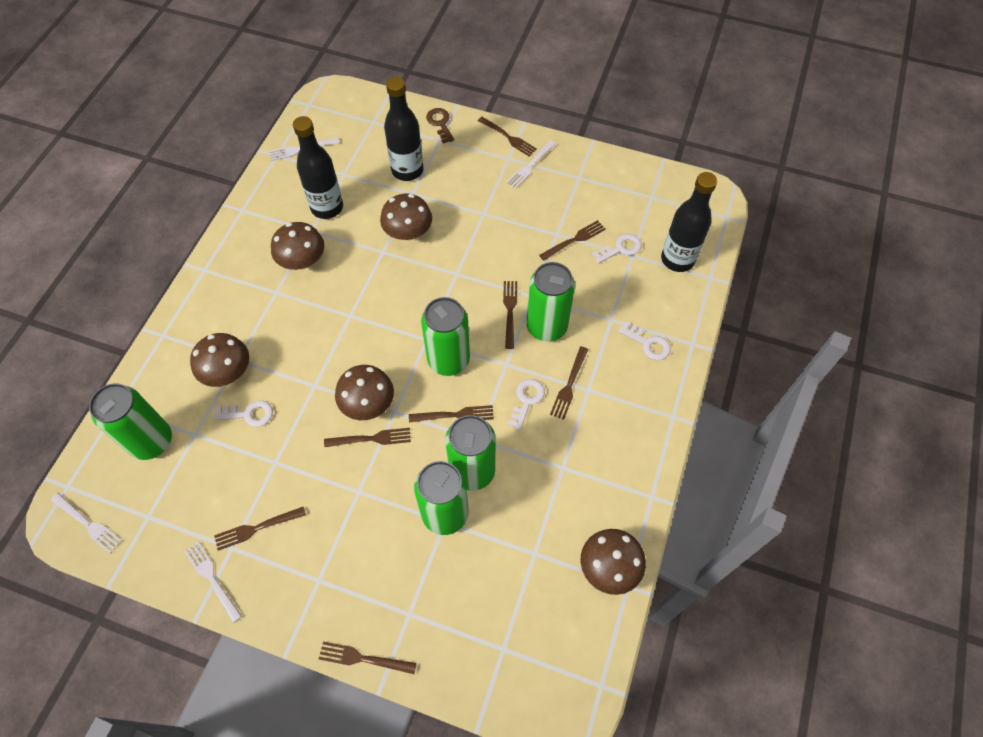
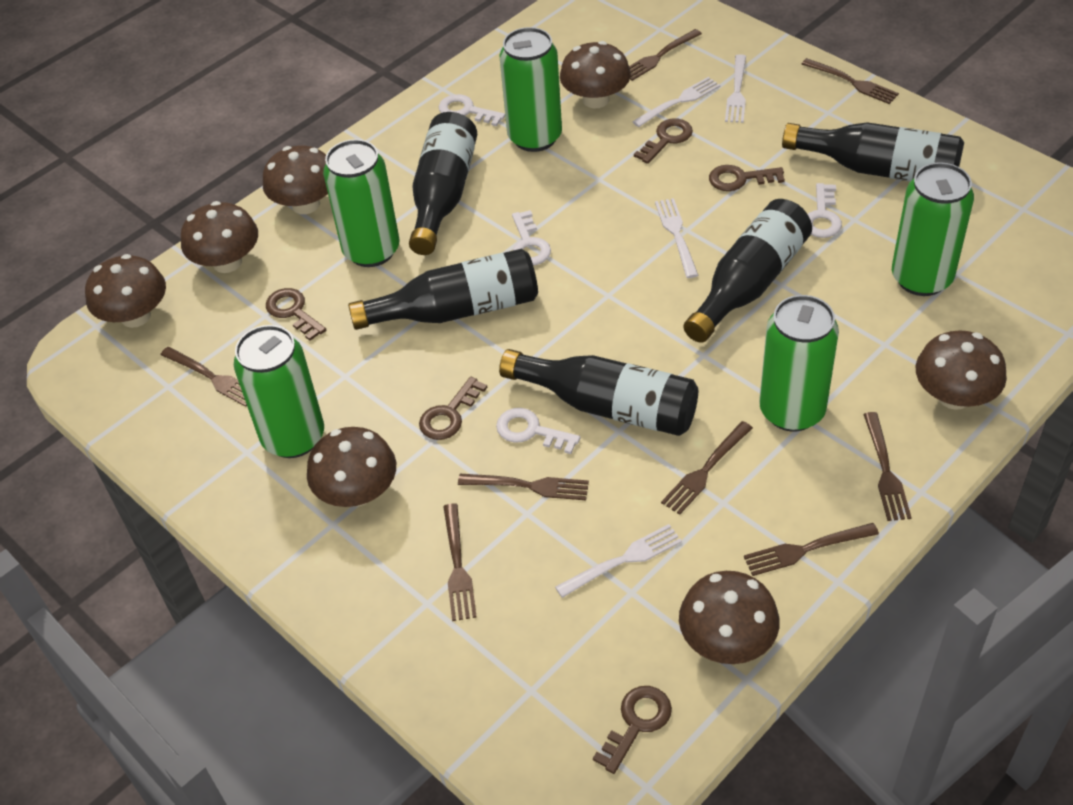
black bottle: [293,116,343,219] [384,77,424,181] [661,172,717,272] = 3 -> [348,249,538,330] [409,112,477,255] [499,349,698,436] [684,199,812,343] [782,122,964,182] = 5
brown key: [426,108,454,143] = 1 -> [266,288,326,341] [419,377,487,440] [593,686,672,774] [634,119,693,164] [709,165,785,191] = 5
brown mushroom: [190,333,249,387] [271,222,324,270] [335,365,394,420] [380,194,432,241] [581,529,646,595] = 5 -> [85,254,166,328] [181,201,258,273] [263,146,328,214] [307,427,396,507] [560,41,631,109] [679,571,780,664] [916,330,1007,410] = 7

